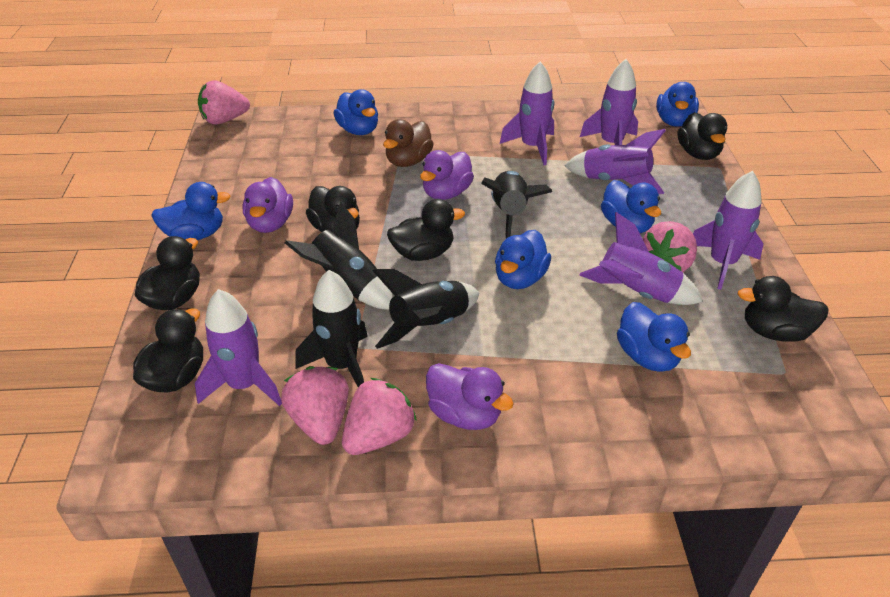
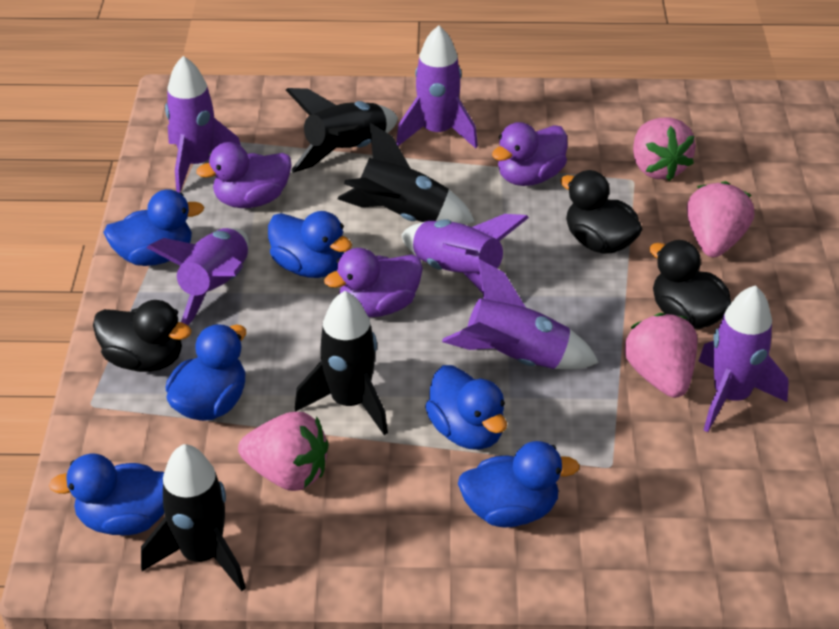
black duck: [133,308,203,393] [134,236,200,310] [306,186,360,232] [387,199,465,261] [678,112,727,160] [737,276,829,342] = 6 -> [93,300,192,372] [560,170,643,254] [649,240,732,329] = 3
brown duck: [383,119,434,167] = 1 -> none = 0

